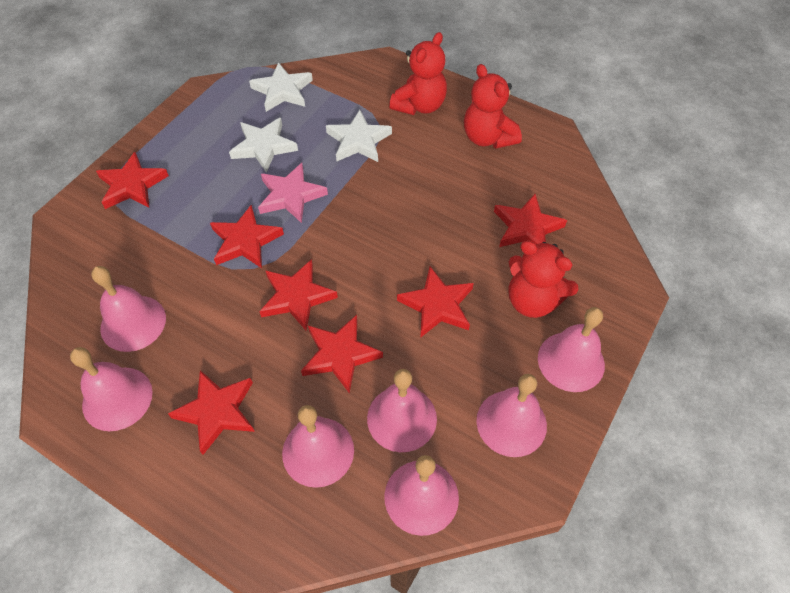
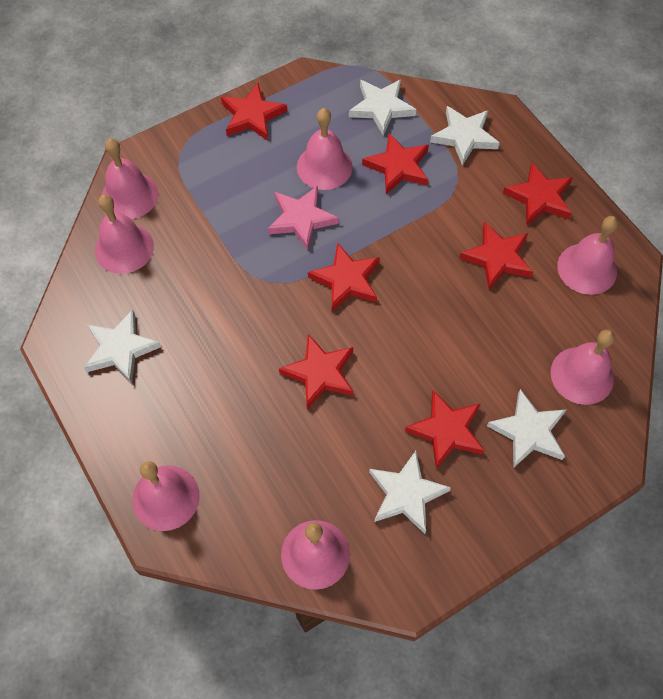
red teddy bear: [389,32,447,115] [464,64,522,149] [509,241,578,318] = 3 -> none = 0
white star: [229,118,298,173] [249,62,313,112] [326,110,392,162] = 3 -> [84,310,161,383] [349,79,416,136] [369,451,451,534] [430,106,500,166] [487,389,567,467] = 5

